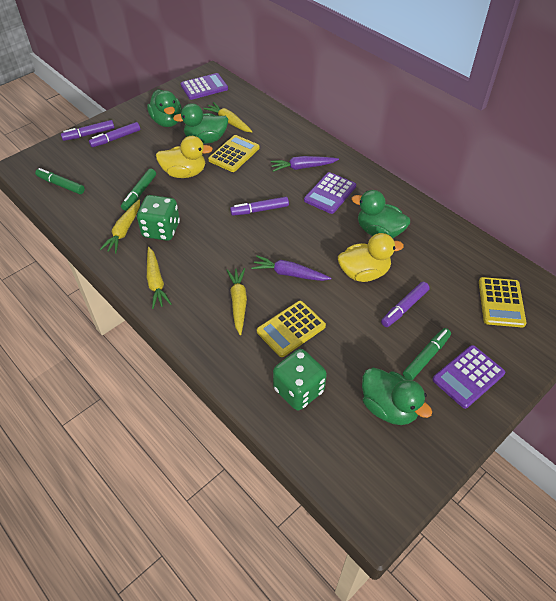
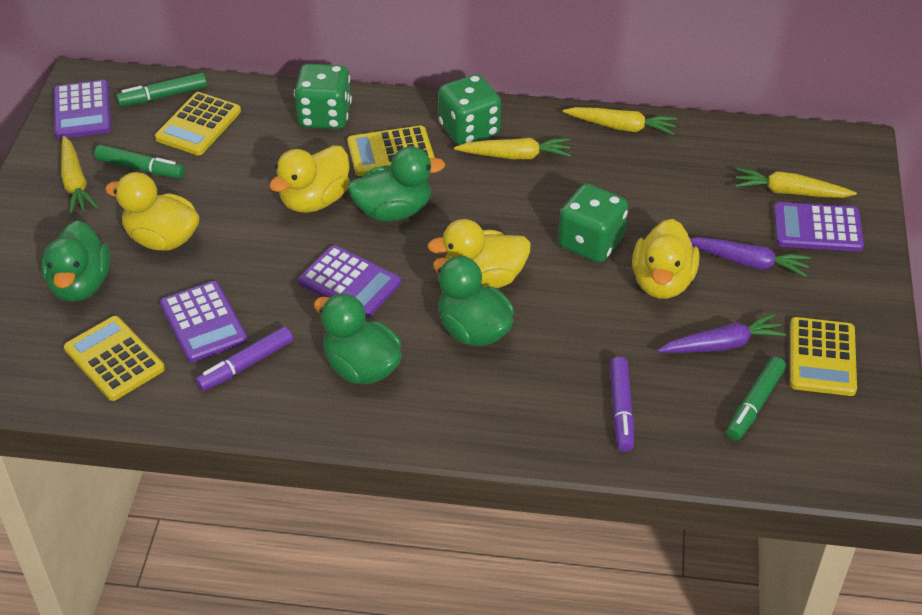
green dice: [137,195,180,241] [273,349,327,410] = 2 -> [294,64,352,129] [438,74,501,145] [558,184,628,263] = 3
purple calculator: [180,73,228,100] [304,172,356,214] [432,345,505,409] = 3 -> [54,80,111,139] [160,281,248,363] [298,245,401,318] [774,202,864,252] = 4
purple marker: [61,120,114,141] [89,122,140,147] [230,197,289,216] [381,282,430,327] = 4 -> [195,326,293,391] [610,357,634,452] = 2
yellow calculator: [208,135,259,172] [257,301,326,357] [479,277,527,327] = 3 -> [64,316,165,401] [155,92,241,155] [347,126,435,176] [790,317,857,396] = 4
yellow duck: [156,136,213,178] [338,233,404,282] = 2 -> [105,172,200,251] [269,145,350,213] [427,219,531,288] [632,219,699,299] = 4

